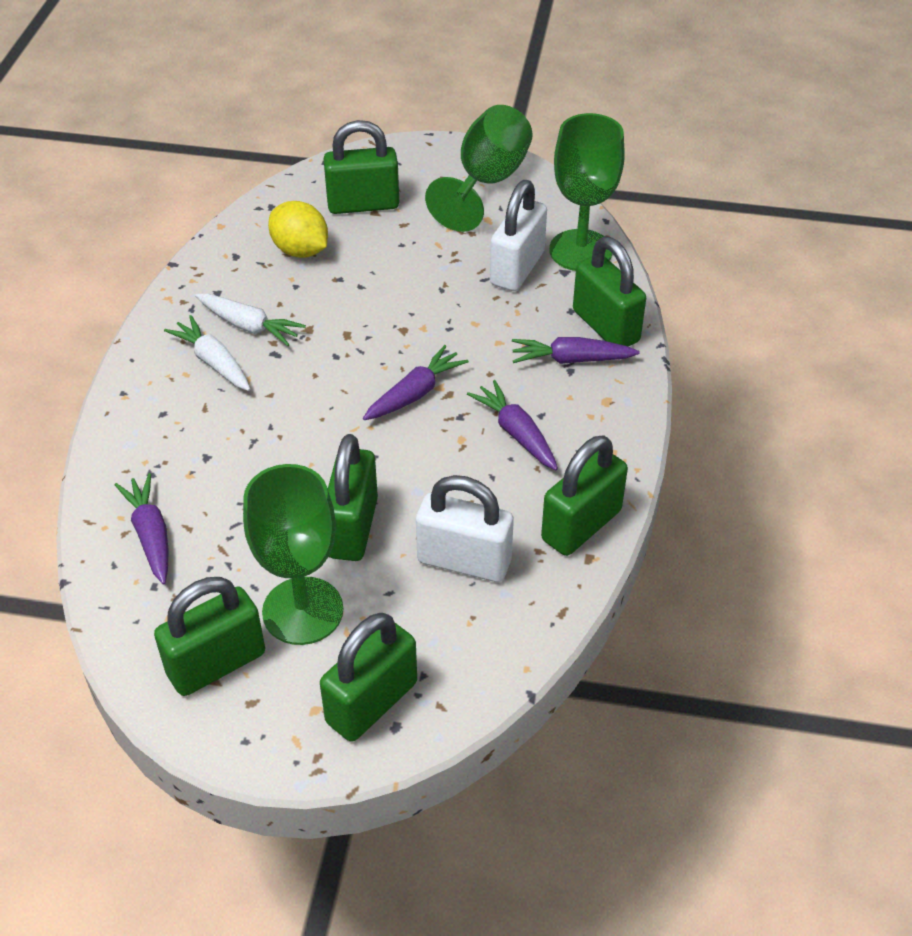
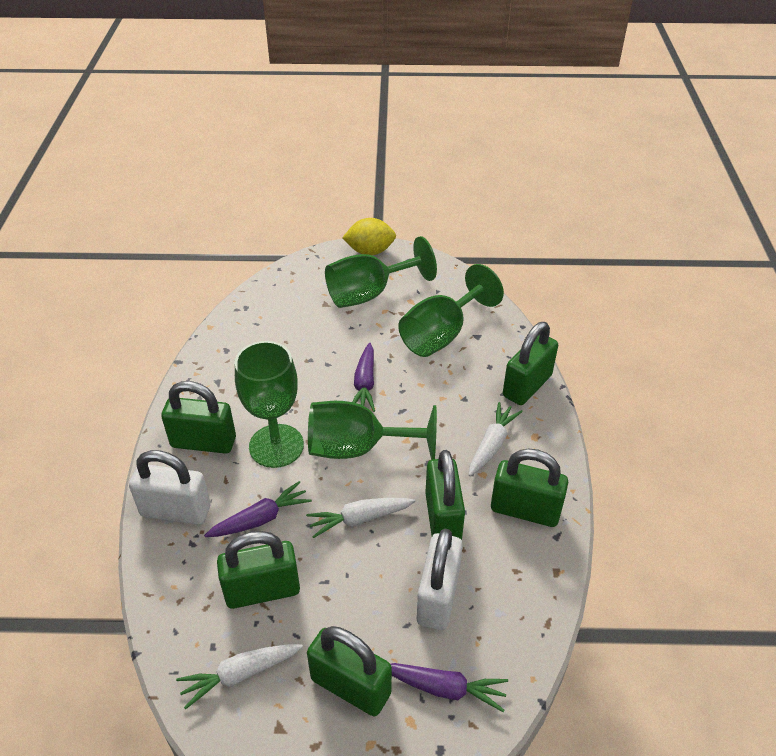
green goblet: [243,464,343,645] [425,105,533,232] [549,113,625,271] = 3 -> [235,341,304,468] [308,401,437,460] [325,236,437,308] [398,264,504,357] = 4
purple carrot: [115,473,169,584] [363,345,469,420] [467,380,558,470] [512,337,640,364] = 4 -> [204,481,312,537] [353,343,375,412] [391,663,508,712] = 3
white carrot: [164,315,250,391] [195,294,306,346] = 2 -> [176,644,303,710] [306,498,415,538] [468,402,523,476] = 3

